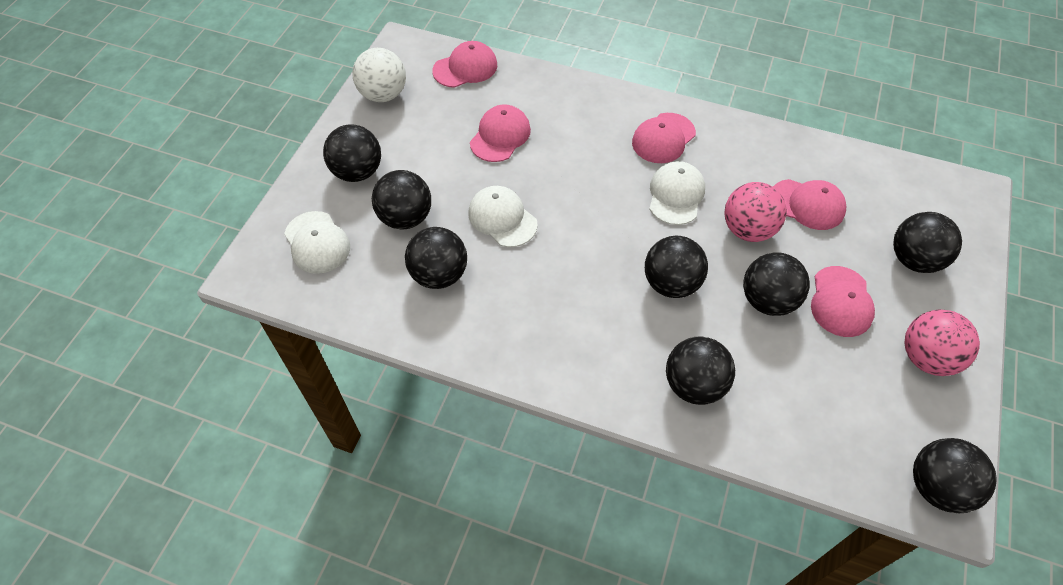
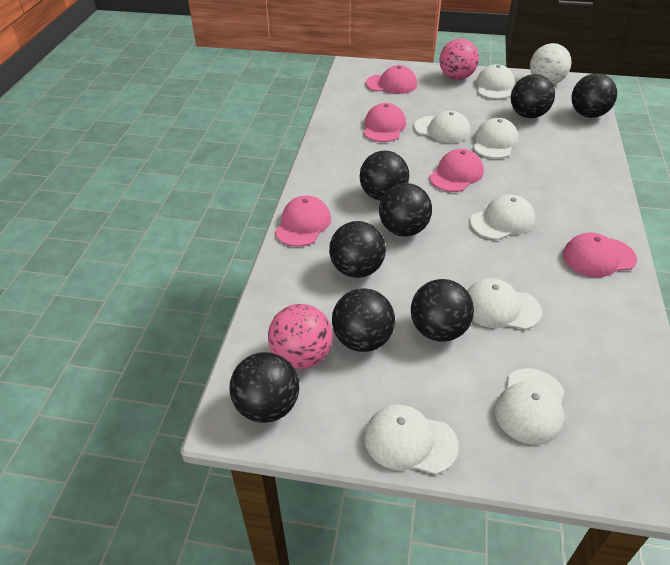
white cap: [284,211,350,274] [468,186,538,247] [649,161,705,225] = 3 -> [364,404,459,475] [414,111,471,143] [467,278,542,330] [470,194,535,240] [473,118,519,159] [476,64,515,99] [495,368,564,445] = 7

